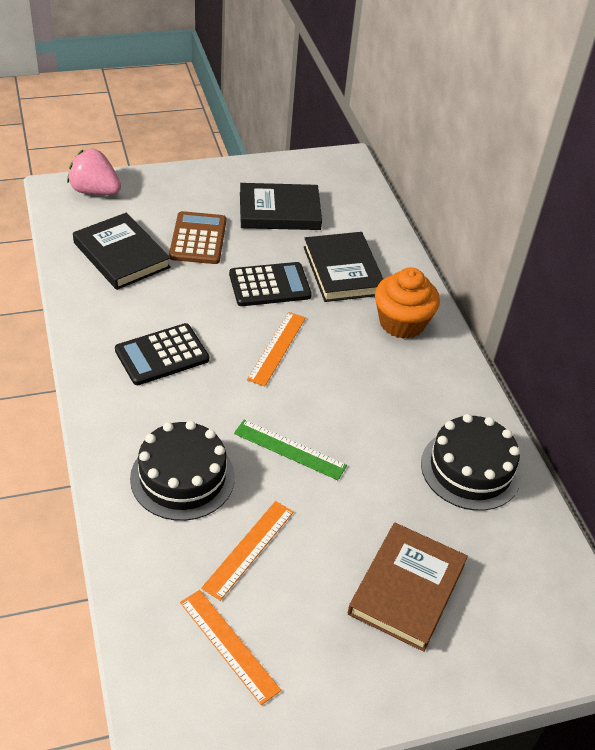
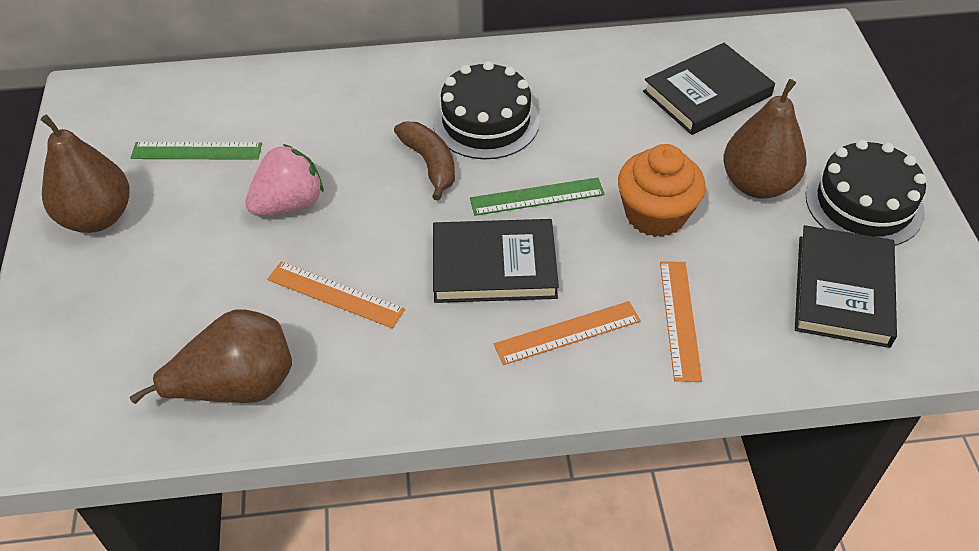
black calculator: [115,323,209,385] [229,262,312,306] = 2 -> none = 0
brown banana: none = 0 -> [394,122,455,201] = 1
brown book: [348,523,468,652] = 1 -> none = 0
brown calculator: [169,211,226,264] = 1 -> none = 0
brown pear: none = 0 -> [41,114,130,233] [130,310,292,404] [723,79,807,199] = 3
green ruler: [234,420,347,480] = 1 -> [131,142,262,160] [470,177,605,216] = 2

